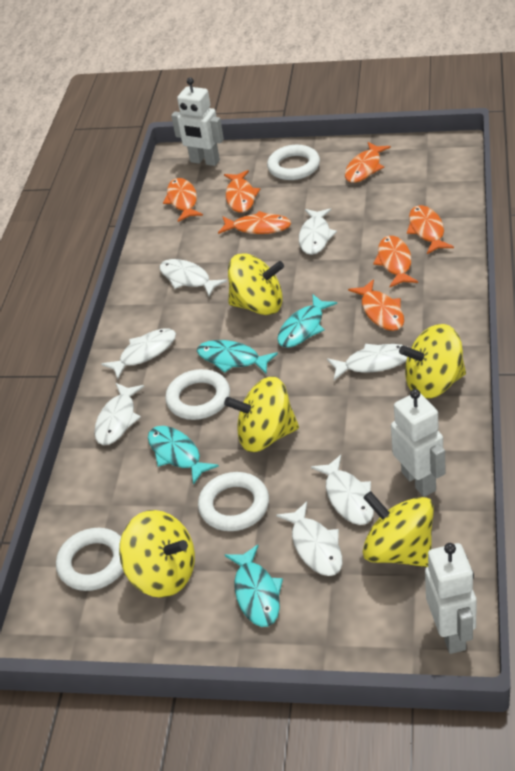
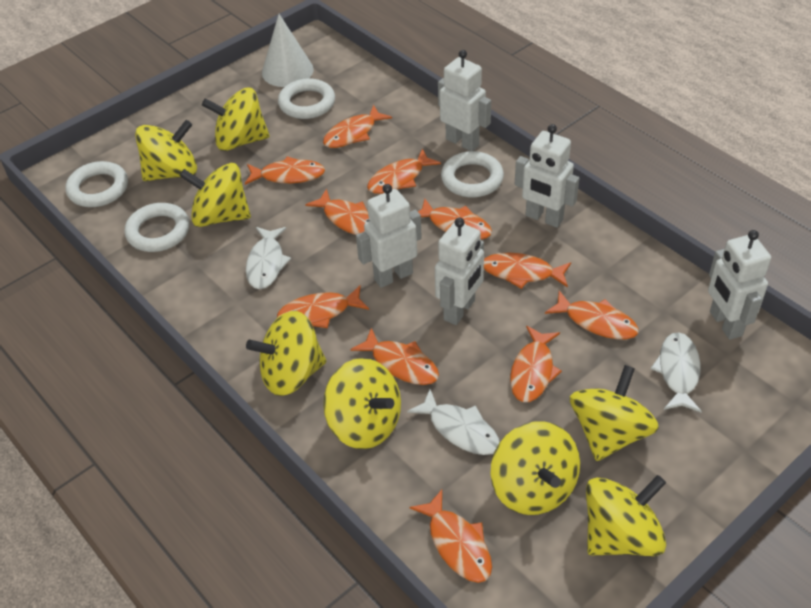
orange fish: [163,178,203,222] [218,211,291,234] [224,170,260,213] [345,142,391,183] [348,279,404,331] [373,236,418,287] [407,205,454,254] = 7 -> [245,156,325,185] [277,285,369,328] [305,189,370,235] [323,105,392,148] [350,328,439,385] [367,149,441,194] [409,490,492,583] [418,199,492,239] [484,253,571,289] [510,326,562,402] [545,291,639,339] = 11
turquoise fish: [148,426,219,485] [197,340,278,374] [225,545,283,627] [277,294,337,348] = 4 -> none = 0
white cone: none = 0 -> [262,14,314,87] = 1
white fish: [94,383,144,445] [101,328,176,379] [159,259,227,297] [276,501,342,576] [299,208,337,255] [311,455,374,525] [327,344,407,380] = 7 -> [246,227,291,289] [407,389,500,455] [651,332,702,412] = 3
white robot: [171,77,224,166] [391,389,445,497] [425,543,477,654] = 3 -> [356,184,422,288] [435,218,484,325] [438,50,491,151] [515,124,579,228] [708,230,771,340] = 5
yellow spinning top: [119,510,195,598] [224,376,299,452] [228,253,284,315] [362,491,434,567] [399,324,466,399] = 5 -> [135,120,197,181] [180,163,251,227] [202,88,270,151] [246,311,326,396] [323,358,401,449] [490,421,580,515] [570,365,659,461] [586,475,666,556] = 8

